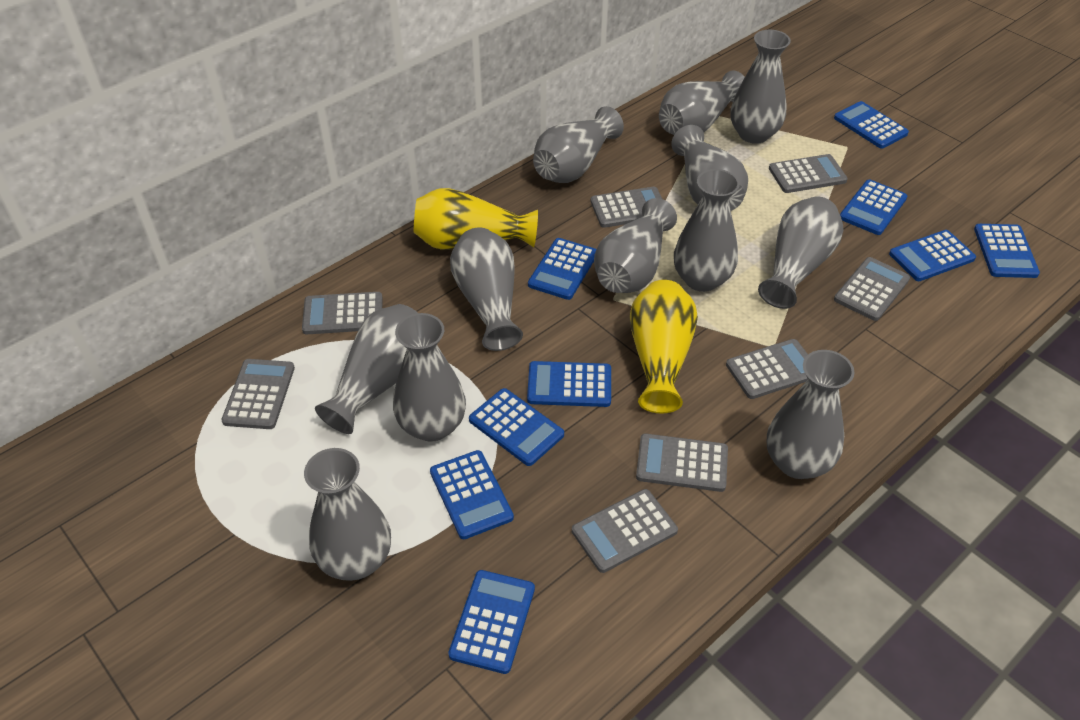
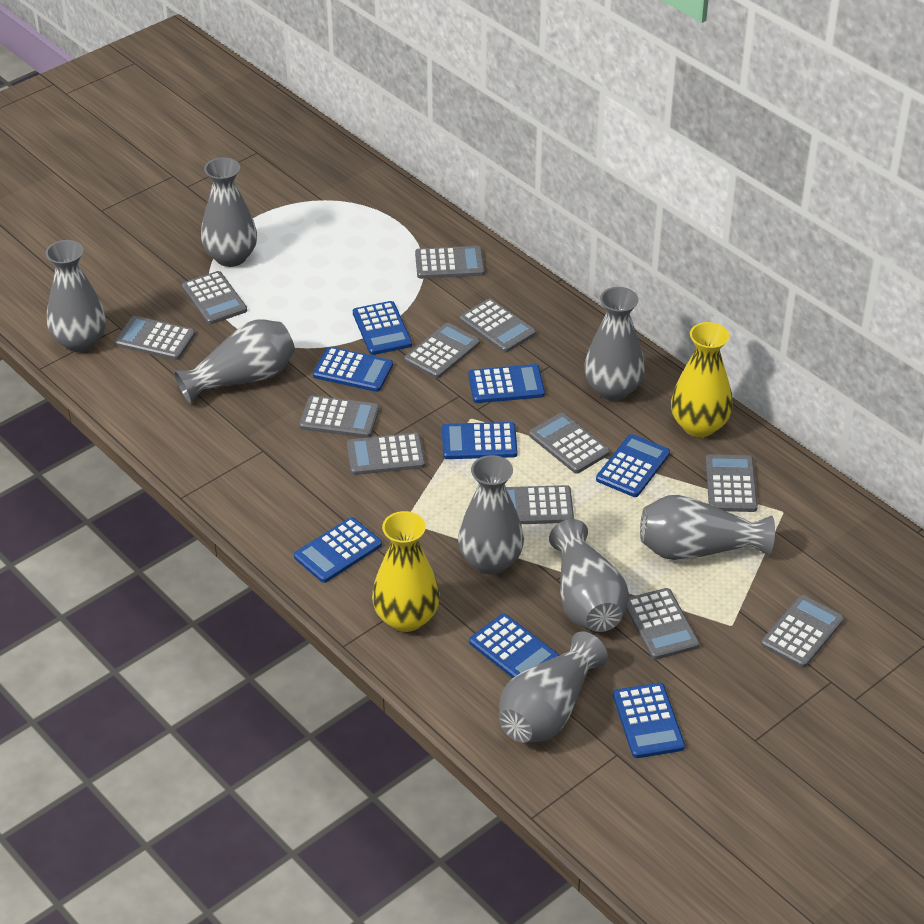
blue calculator: [430,450,514,539] [448,570,535,674] [469,388,564,466] [527,361,611,407] [528,238,596,300] [834,101,909,149] [840,180,907,235] [889,230,976,281] [974,224,1040,278] = 9 -> [294,517,382,583] [313,347,393,392] [353,301,412,355] [442,422,518,459] [468,364,545,403] [469,614,560,678] [596,434,670,497] [613,683,685,758] = 8
grey calculator: [221,359,295,429] [302,292,383,334] [572,489,678,573] [590,187,662,228] [636,434,728,492] [726,339,808,399] [769,154,848,193] [834,257,910,321] = 8 -> [115,316,195,360] [182,271,247,324] [299,396,379,438] [347,433,425,475] [404,323,480,379] [415,246,485,279] [459,299,536,353] [506,485,574,524] [529,412,610,474] [626,588,700,660] [705,454,758,512] [761,595,844,668] = 12
grey vase: [304,448,391,581] [315,304,418,434] [393,313,466,442] [450,228,523,351] [533,106,624,183] [594,198,677,293] [659,71,745,135] [671,125,748,211] [674,169,740,292] [731,30,791,144] [758,196,843,309] [767,350,855,479] = 12 -> [46,240,106,352] [174,319,295,404] [201,157,257,267] [458,455,524,574] [499,631,608,743] [549,519,629,632] [584,287,645,401] [640,495,775,560] = 8

